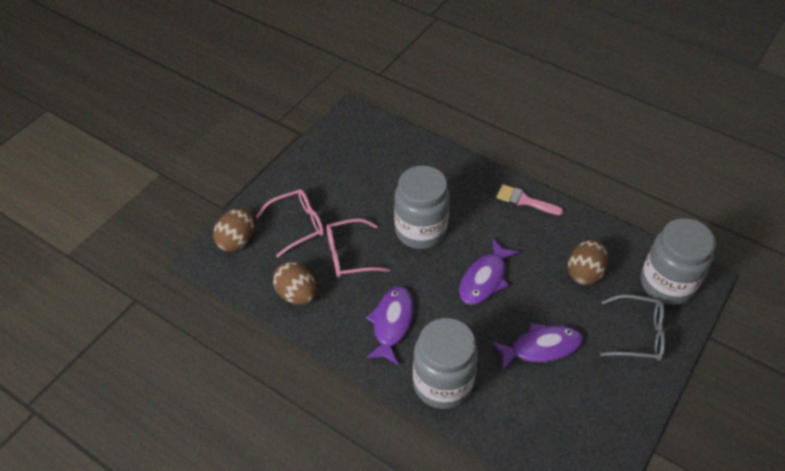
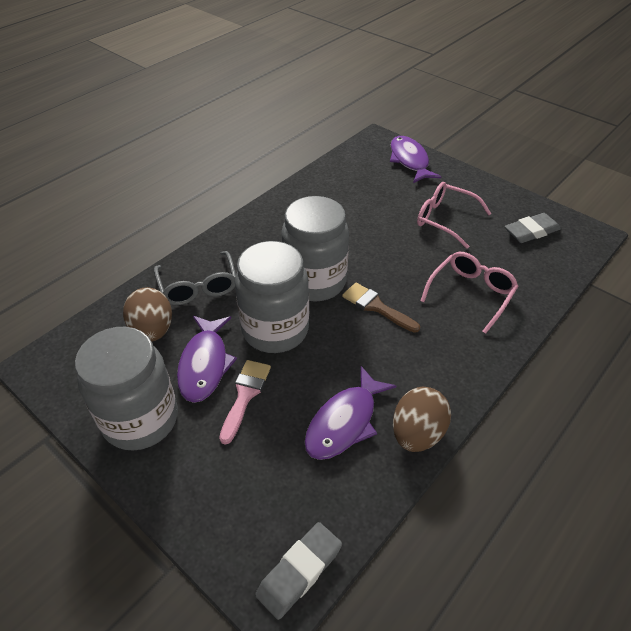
brown brush: none = 0 -> [342,283,420,333] = 1
brown egg: [213,208,254,252] [273,262,316,305] [568,239,608,285] = 3 -> [123,287,172,342] [393,387,451,452] = 2
grey eraser: none = 0 -> [255,522,342,620] [505,213,561,243] = 2

